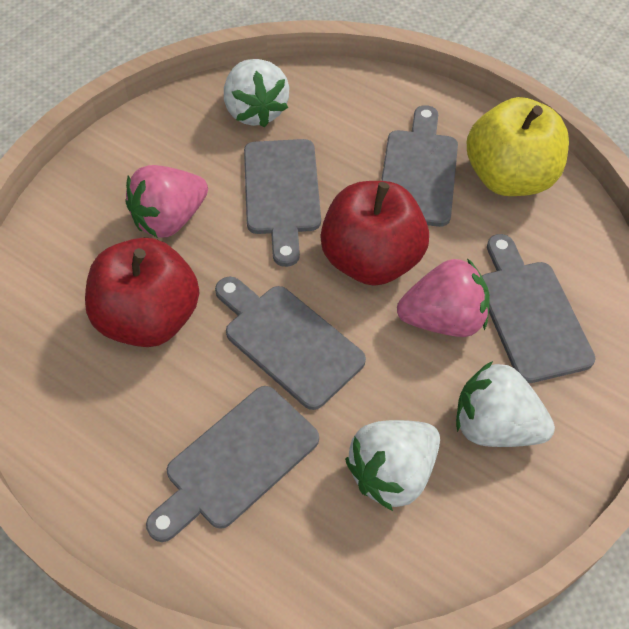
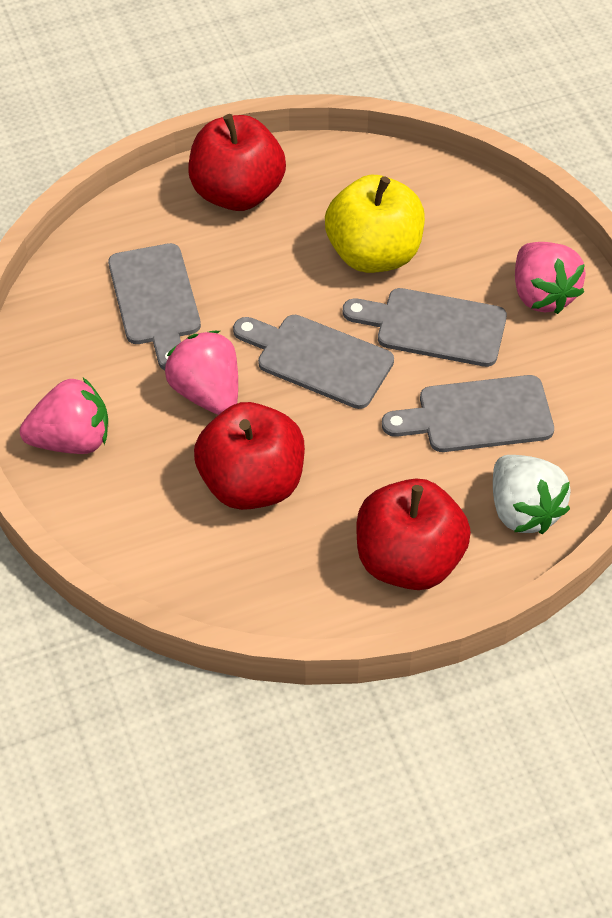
grey cutting board: [146,386,319,542] [215,276,366,410] [244,139,321,267] [381,105,458,227] [482,234,596,383] = 5 -> [108,243,201,370] [233,315,394,409] [343,288,507,367] [382,375,554,452] = 4
pink strawberry: [125,165,208,238] [397,258,490,337] = 2 -> [20,378,108,454] [165,331,238,415] [515,242,586,314] = 3
red apple: [85,238,199,347] [320,181,429,286] = 2 -> [188,114,286,211] [194,402,305,510] [356,479,471,590] = 3
white strawberry: [224,59,289,127] [345,420,440,511] [456,361,555,447] = 3 -> [493,455,571,534] = 1

